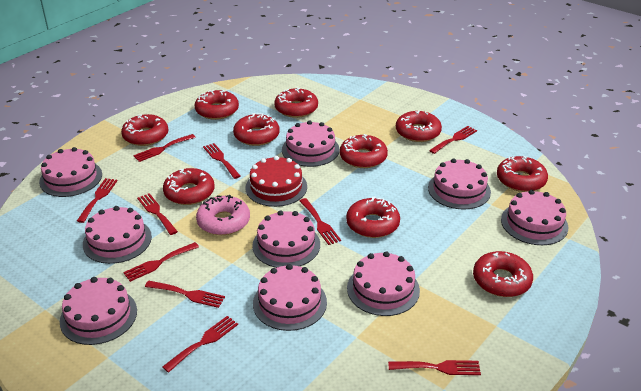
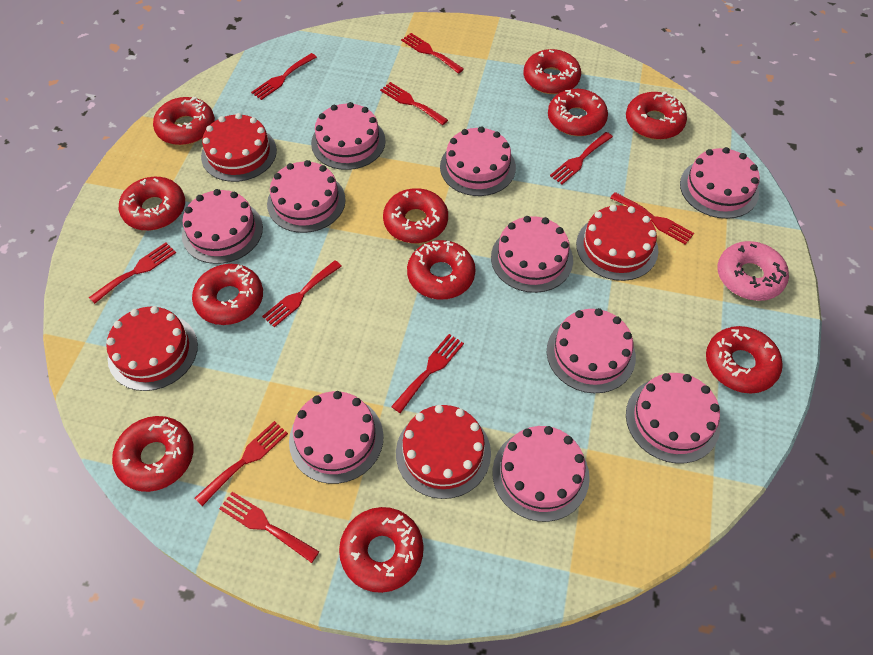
pink cake: [39,147,102,197] [60,277,137,345] [83,206,152,264] [252,210,320,268] [253,264,327,331] [282,120,340,167] [347,251,420,316] [428,158,491,210] [501,190,568,245] = 9 -> [182,189,263,264] [267,160,346,233] [289,391,384,484] [311,102,386,170] [440,126,516,196] [491,216,573,293] [492,426,590,522] [547,308,636,393] [626,373,720,463] [680,147,760,219] = 10
red cake: [245,156,307,207] = 1 -> [106,306,198,391] [201,113,277,182] [396,405,491,499] [576,205,658,281] = 4
red donut: [121,114,168,146] [163,168,215,205] [195,90,239,120] [233,113,279,146] [274,88,318,118] [340,134,388,168] [346,196,400,238] [396,111,442,142] [473,251,533,297] [497,156,548,192] = 10 -> [112,416,193,492] [119,177,185,230] [153,97,215,145] [192,264,263,325] [339,507,424,593] [383,188,448,243] [407,240,476,300] [524,49,581,94] [548,89,608,136] [626,91,687,140] [706,326,783,393] = 11

